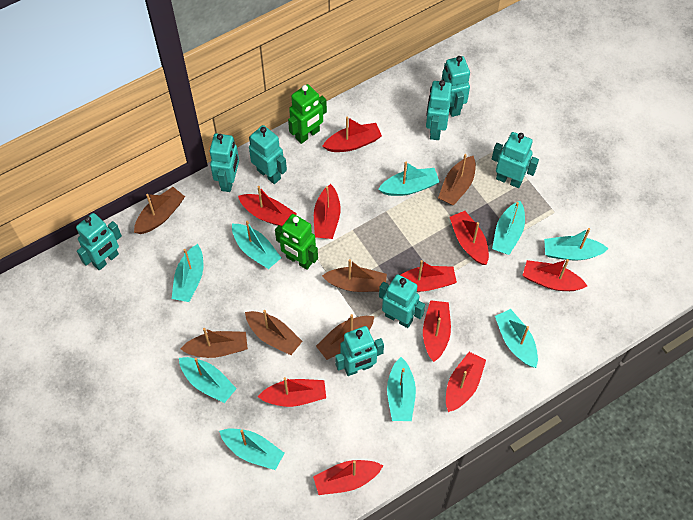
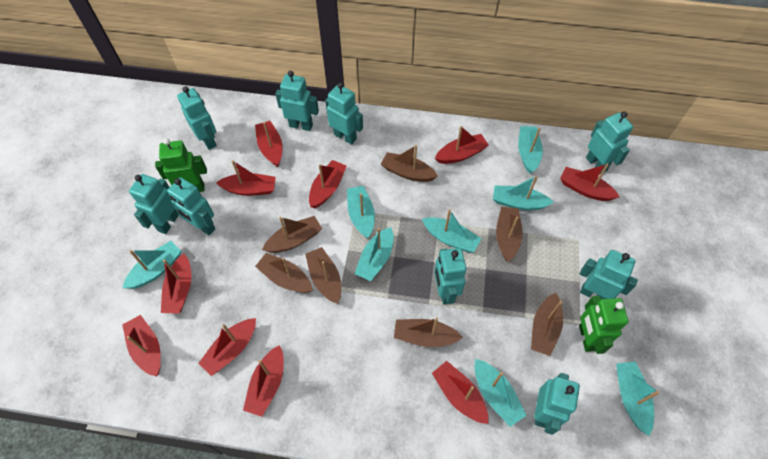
brown boat: [134,187,185,234] [181,328,248,358] [245,310,303,355] [316,314,374,360] [322,259,387,292] [438,154,476,205] = 6 -> [255,253,313,293] [262,216,322,253] [305,247,341,304] [381,145,438,182] [394,317,463,347] [496,206,523,262] [531,293,563,356] = 7
turquoise boat: [172,244,203,302] [179,357,237,403] [219,429,285,470] [232,221,281,269] [378,162,440,196] [387,357,416,421] [492,201,525,255] [495,309,538,368] [544,228,608,261] = 9 -> [123,241,182,289] [347,186,375,238] [355,227,393,281] [422,209,481,252] [474,359,527,427] [493,176,554,210] [518,126,543,173] [616,362,660,436] = 8
turquoise robot: [76,213,122,271] [210,133,239,192] [249,125,287,184] [335,326,384,376] [379,274,425,328] [426,80,452,140] [442,56,470,117] [492,132,539,188] = 8 -> [129,174,179,234] [167,177,215,235] [177,86,217,150] [275,71,319,131] [325,82,363,145] [434,248,467,305] [534,373,580,435] [580,250,638,299] [586,111,633,174] = 9

